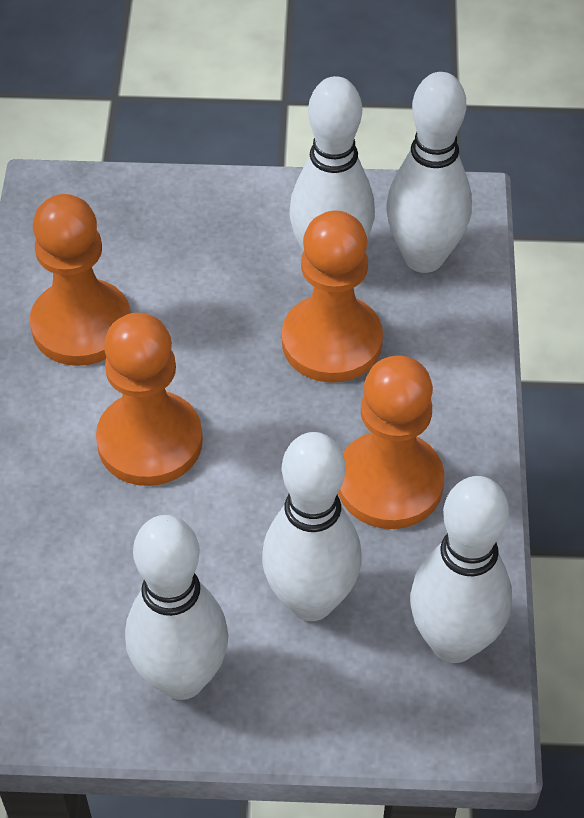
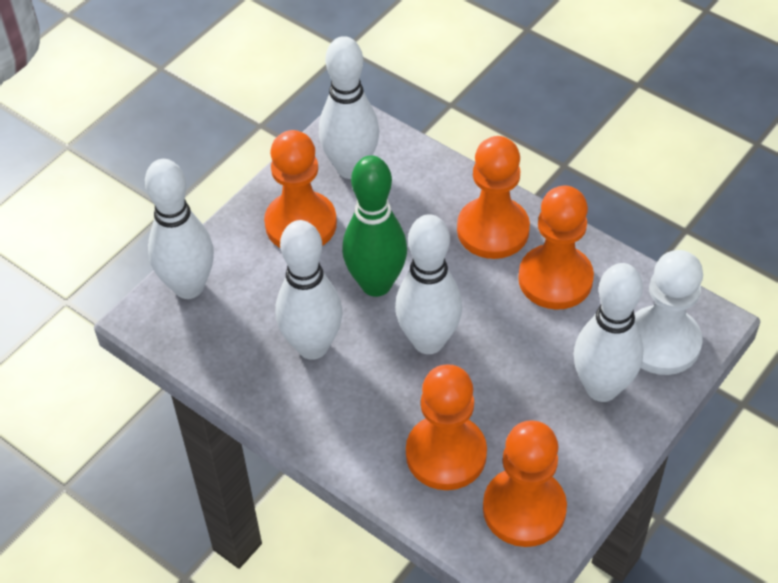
green bowling pin: none = 0 -> [342,155,407,297] = 1
orange pawn: [30,194,131,366] [96,313,203,486] [282,210,383,383] [338,355,444,529] = 4 -> [264,130,337,248] [406,364,487,490] [457,136,530,259] [483,420,567,547] [518,186,594,310] = 5
white pawn: none = 0 -> [634,250,703,375] = 1

